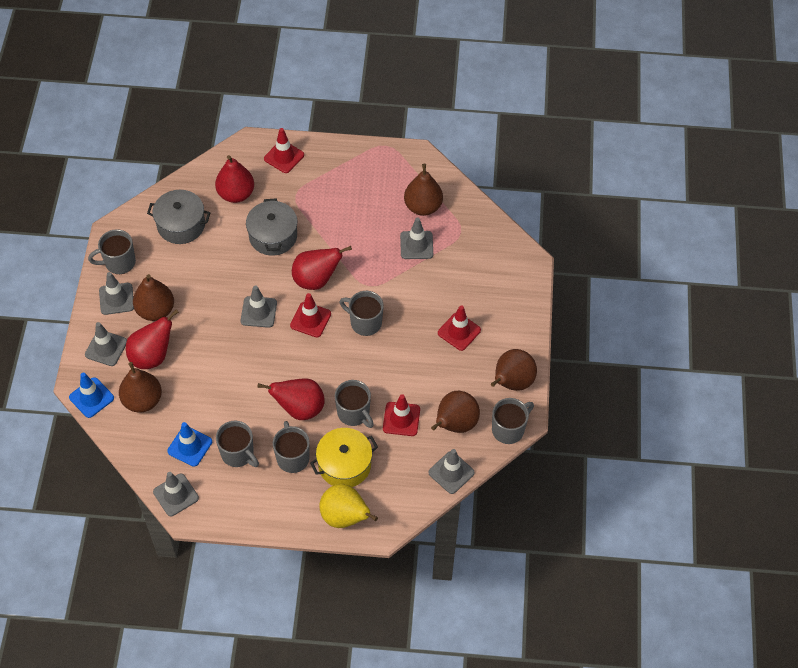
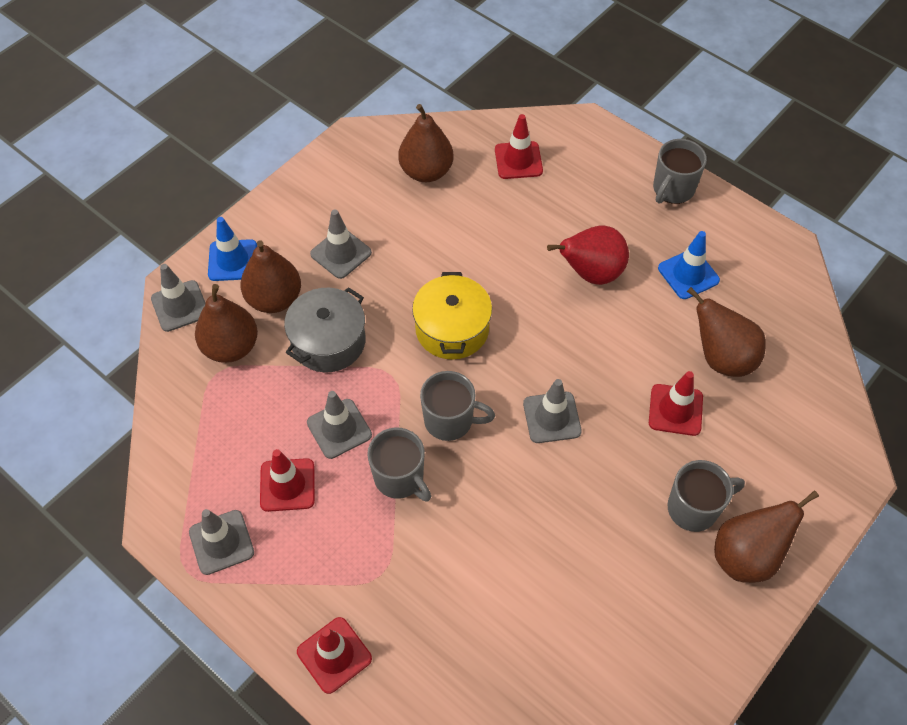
grey mug: [88,229,136,274] [216,421,259,467] [273,421,310,473] [335,380,374,428] [340,291,384,336] [492,398,534,444] = 6 -> [367,427,431,502] [420,371,495,441] [653,139,707,204] [667,460,745,532] = 4
grey pot: [147,190,211,244] [246,198,297,256] = 2 -> [284,287,365,373] = 1
grey traffic cone: [85,322,127,366] [99,272,134,315] [153,472,199,516] [241,285,277,328] [400,218,433,259] [428,449,475,494] = 6 -> [151,264,205,332] [189,509,254,575] [307,391,372,459] [310,209,372,279] [523,379,582,443] = 5
red pear: [126,309,179,369] [215,155,254,203] [257,378,325,420] [292,246,352,290] = 4 -> [547,226,629,285] = 1
yellow pear: [319,484,378,528] = 1 -> none = 0

